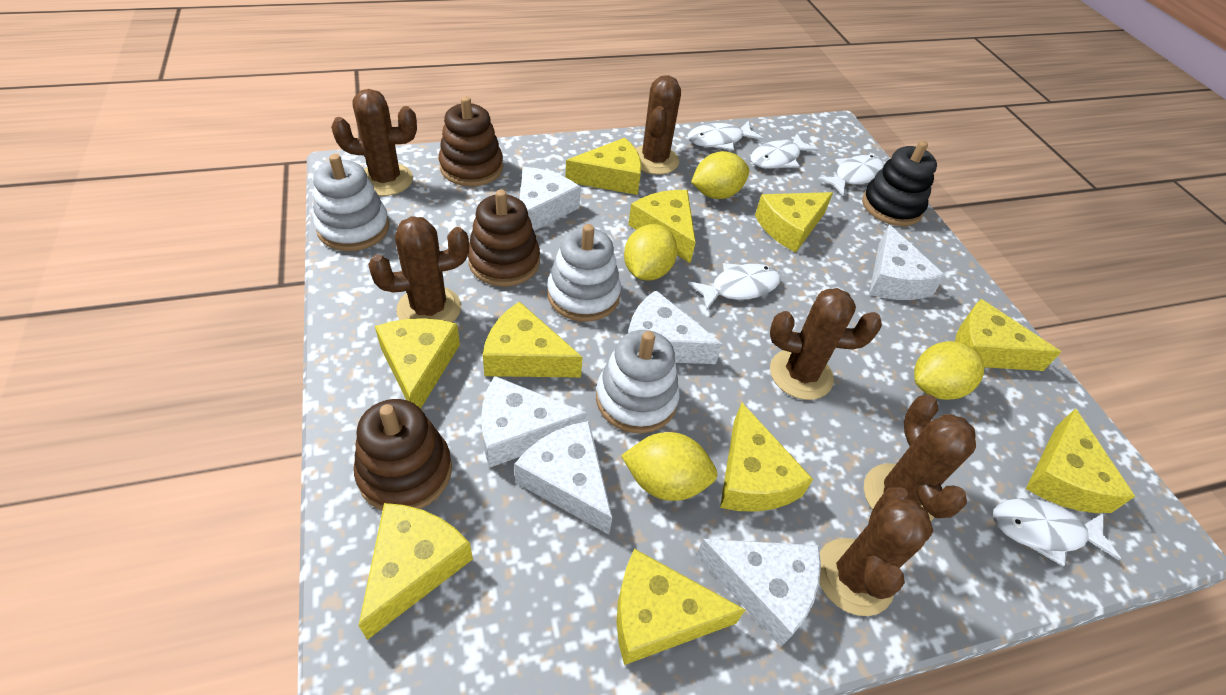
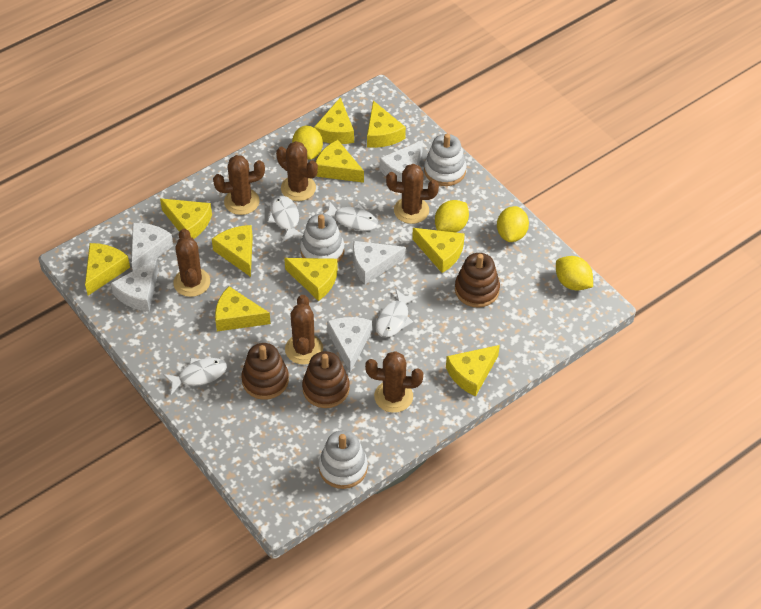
black stacking toy: [862,141,937,226] = 1 -> none = 0
white cheese: [481,376,588,468] [514,421,612,535] [520,167,581,231] [628,290,722,364] [696,539,821,647] [869,225,946,300] = 6 -> [111,259,159,312] [131,223,174,271] [327,317,372,372] [353,241,406,284] [380,140,423,182] = 5
white fish: [688,121,763,150] [688,263,781,311] [751,133,819,169] [818,155,884,196] [993,498,1121,567] = 5 -> [163,358,227,395] [268,196,303,242] [324,201,378,231] [376,289,418,338] = 4

